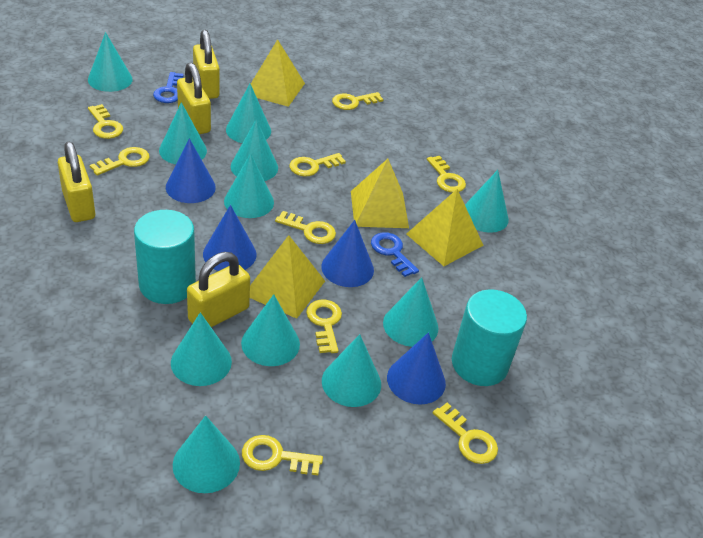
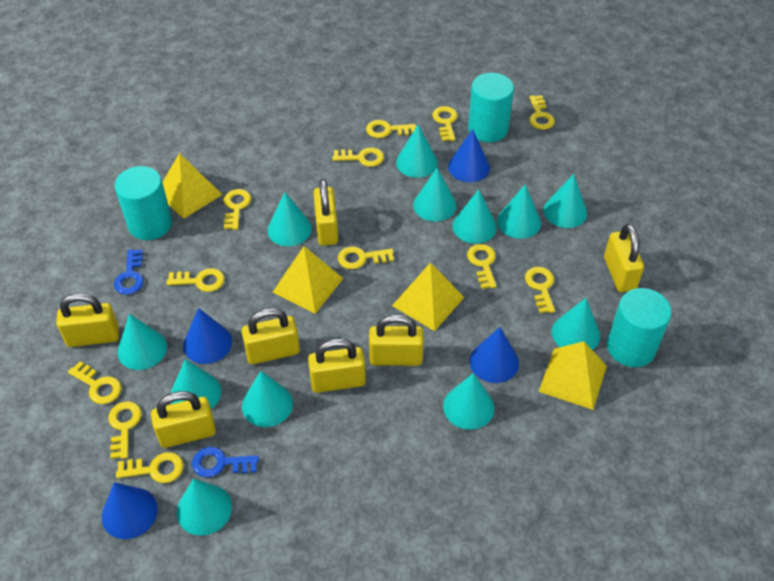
turquoise cone: [88,32,133,92] [159,102,207,164] [171,312,232,386] [173,416,240,493] [224,153,274,218] [226,84,271,143] [231,119,278,181] [241,294,300,366] [322,334,381,407] [383,277,439,347] [465,170,509,233] = 11 -> [118,314,167,370] [171,359,221,409] [176,479,232,536] [242,371,293,427] [267,192,312,246] [396,125,438,178] [413,168,457,222] [443,373,494,430] [453,189,497,244] [497,184,541,239] [543,174,587,228] [552,298,600,350] = 12
turquoise cylinder: [134,210,196,304] [452,289,527,386] = 2 -> [115,166,172,240] [468,73,514,142] [607,288,672,367] = 3
yellow key: [88,104,123,139] [90,147,150,176] [242,435,323,475] [275,211,336,244] [289,153,346,177] [306,299,342,353] [332,92,383,110] [427,156,466,193] [433,403,498,464] = 9 -> [68,361,122,404] [108,402,141,459] [116,452,184,483] [166,268,225,292] [224,189,251,230] [333,147,384,167] [338,246,394,269] [366,120,416,138] [432,106,458,141] [467,244,497,289] [525,267,555,313] [529,95,555,130] = 12
yellow padlock: [58,142,95,222] [177,63,211,134] [187,252,250,327] [193,30,220,99] = 4 -> [56,293,119,347] [151,391,216,448] [241,308,300,364] [308,338,366,393] [313,179,338,246] [369,314,424,366] [604,224,644,292] = 7

